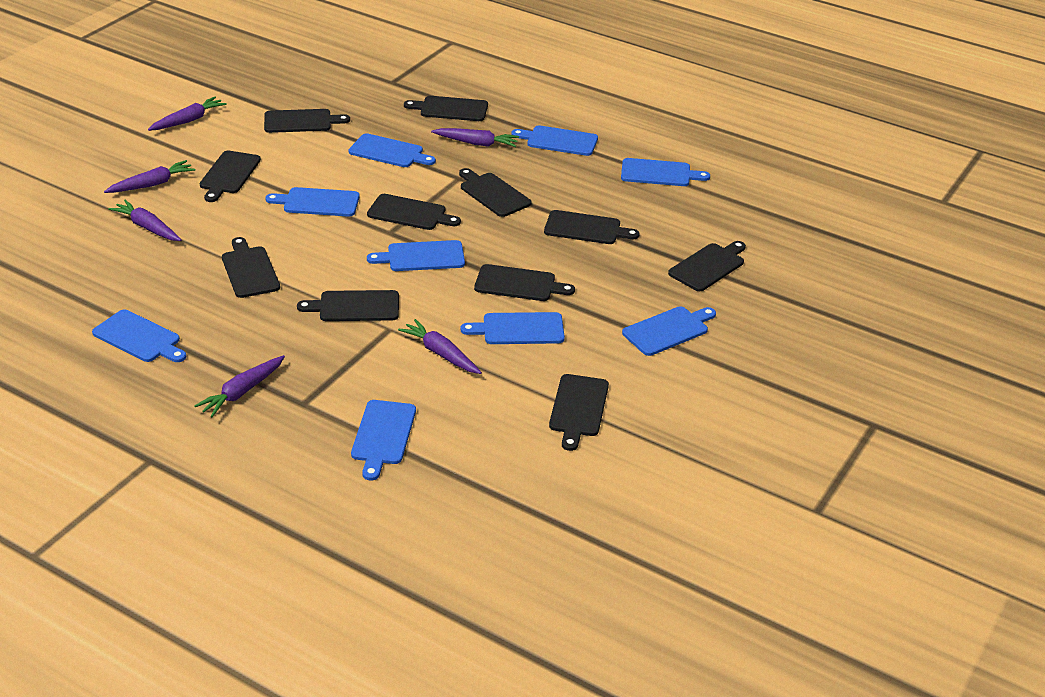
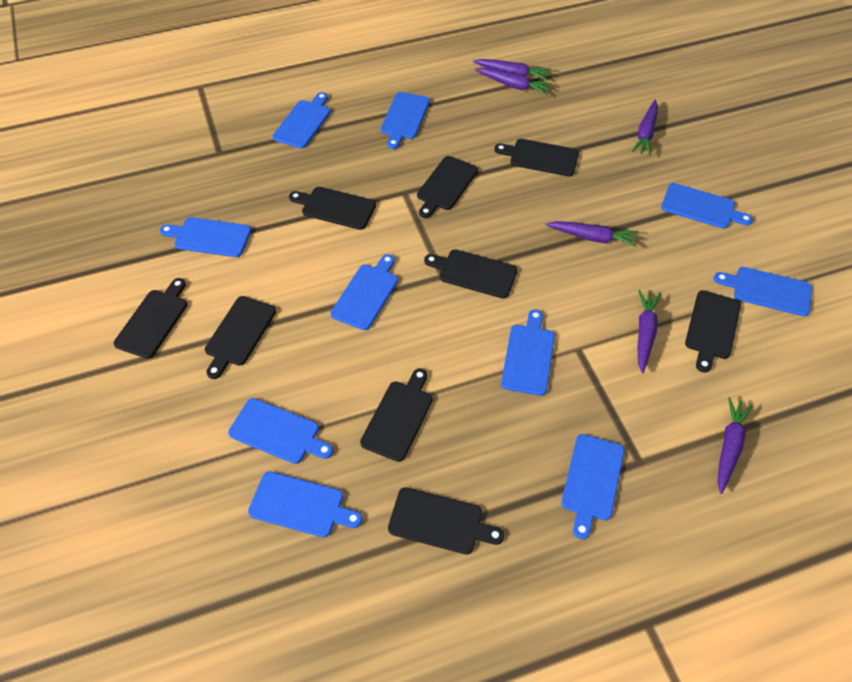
black cutting board: [199,151,261,202] [222,237,280,298] [264,109,350,133] [297,290,399,321] [367,194,461,230] [404,96,488,121] [459,168,532,217] [474,264,575,301] [544,210,640,244] [549,374,609,451] [668,241,746,291] = 11 -> [114,278,187,359] [205,296,276,379] [289,187,376,230] [360,368,433,462] [388,487,504,555] [417,156,478,218] [424,249,518,299] [494,139,579,176] [685,290,741,373] = 9
blue cutting board: [92,310,186,362] [265,187,360,217] [349,133,436,167] [351,400,416,480] [367,240,465,271] [460,312,565,344] [511,125,598,156] [621,158,710,186] [622,306,716,356] = 9 -> [160,217,251,257] [228,398,333,464] [248,471,362,537] [273,92,331,149] [331,254,398,330] [381,92,430,149] [501,309,555,396] [561,434,624,539] [661,183,753,229] [714,267,812,316] = 10

